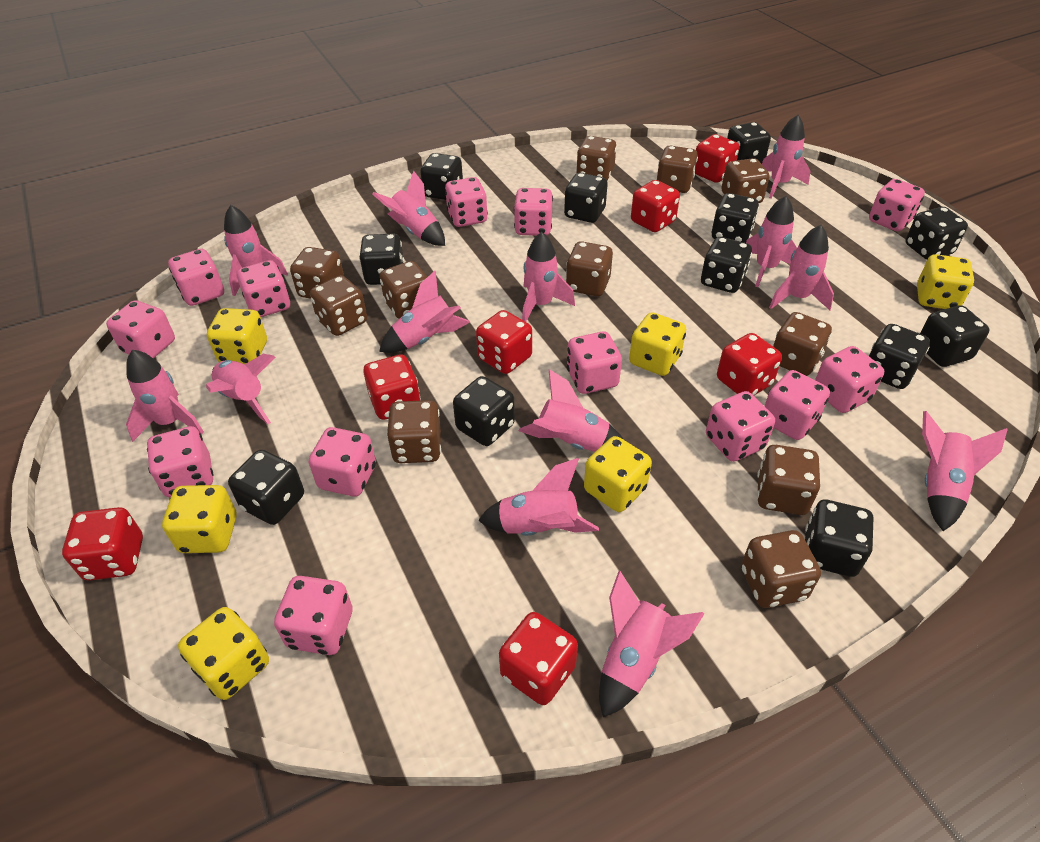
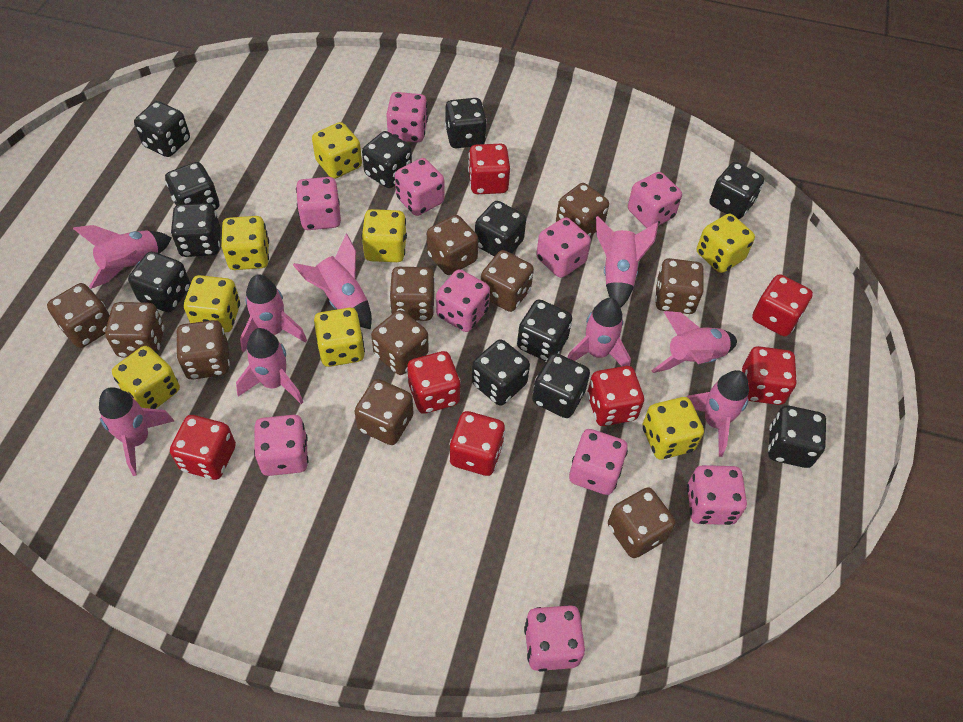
pink dice: [106,300,175,359] [147,426,214,497] [168,249,224,306] [237,260,290,317] [274,576,353,655] [309,427,376,496] [445,177,488,227] [514,188,553,236] [567,332,622,394] [706,391,775,462] [765,370,830,440] [815,346,884,413] [869,179,925,231] = 13 -> [254,415,308,476] [296,177,341,230] [386,92,428,142] [395,158,445,216] [436,269,490,332] [524,605,585,671] [536,217,591,278] [569,429,628,495] [628,172,682,228] [687,465,747,525] = 10
pink rocket: [126,350,204,442] [206,354,275,424] [224,205,288,296] [373,171,445,246] [379,271,470,353] [478,458,599,536] [519,369,624,452] [522,232,575,322] [599,571,704,717] [746,196,797,287] [762,115,810,199] [769,225,834,310] [922,411,1008,531] = 13 -> [73,225,171,289] [99,387,174,476] [236,328,303,404] [240,274,307,353] [293,234,372,330] [567,298,631,366] [596,216,659,308] [651,311,737,373] [687,370,749,457] = 9
yellow dice: [162,485,237,553] [178,607,269,700] [207,308,267,364] [584,436,652,512] [629,312,686,376] [917,254,974,309] = 6 -> [112,346,180,409] [184,275,240,332] [221,216,269,270] [312,122,362,179] [314,308,365,367] [361,209,407,262] [642,397,704,460] [697,214,755,273] = 8

